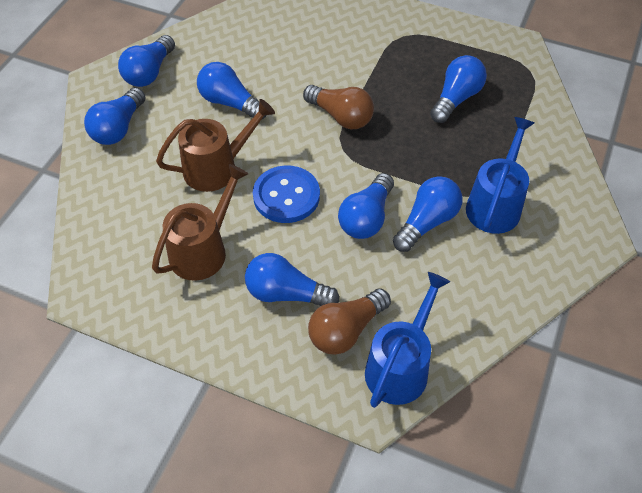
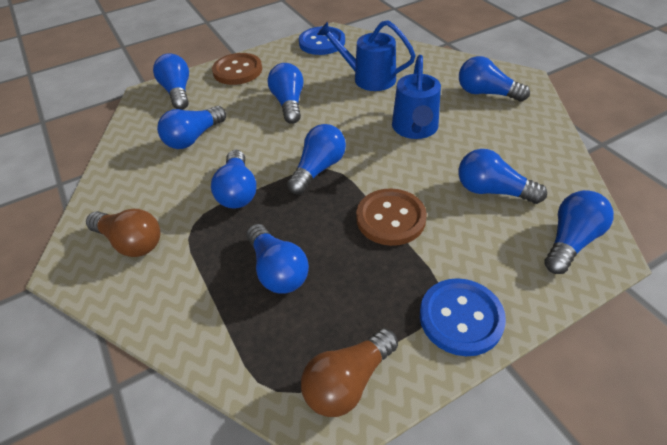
blue button: [253,165,320,223] = 1 -> [299,26,345,55] [420,278,506,356] = 2
blue light bulb: [84,87,145,145] [118,35,175,87] [197,62,266,120] [245,253,339,306] [338,173,394,239] [393,176,463,252] [430,55,487,123] = 7 -> [153,53,189,110] [157,106,226,149] [211,150,257,208] [246,224,309,293] [268,63,304,124] [287,124,346,194] [458,149,547,204] [459,56,530,101] [544,190,614,274] = 9
brown button: none = 0 -> [212,53,262,85] [356,188,427,246] = 2
brown watering can: [152,164,248,281] [156,99,275,192] = 2 -> none = 0

